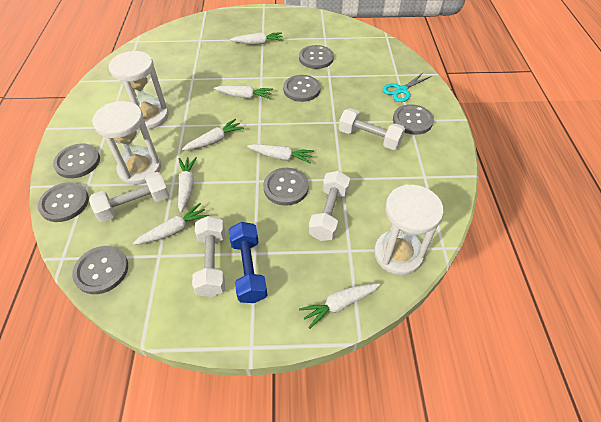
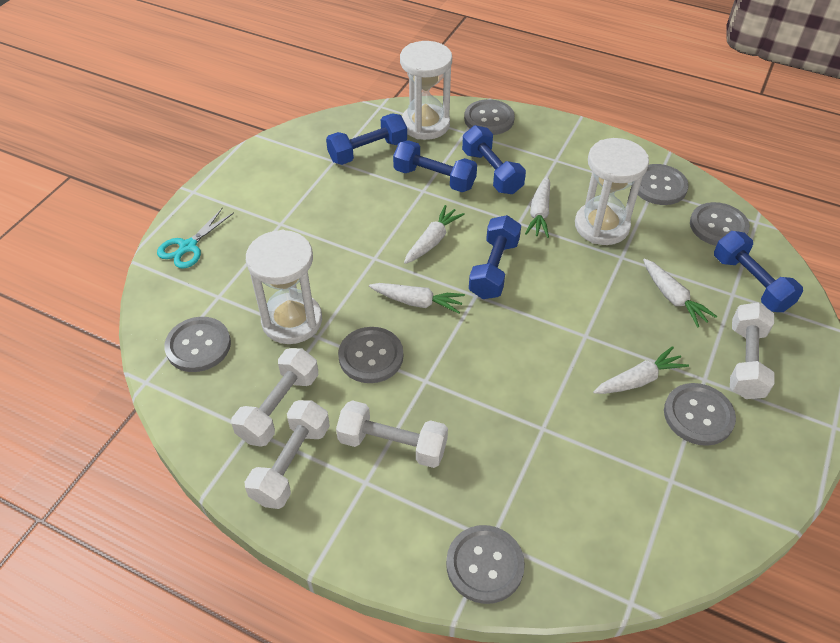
blue dumbbell: [229,222,267,303] = 1 -> [326,113,407,165] [393,140,477,192] [462,125,526,194] [469,215,521,299] [714,231,803,312] = 5
white carrot: [133,203,209,245] [178,157,197,212] [182,119,244,150] [214,86,273,99] [230,32,283,45] [247,144,314,164] [299,283,380,329] = 7 -> [369,283,465,314] [404,205,465,264] [525,176,550,238] [593,346,689,394] [643,258,717,328] = 5

